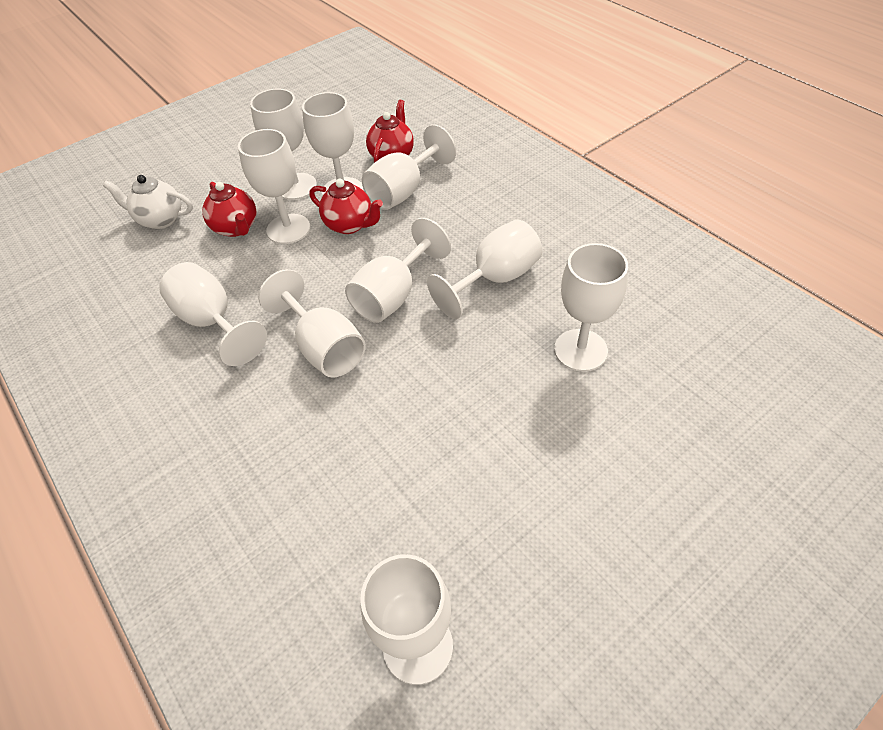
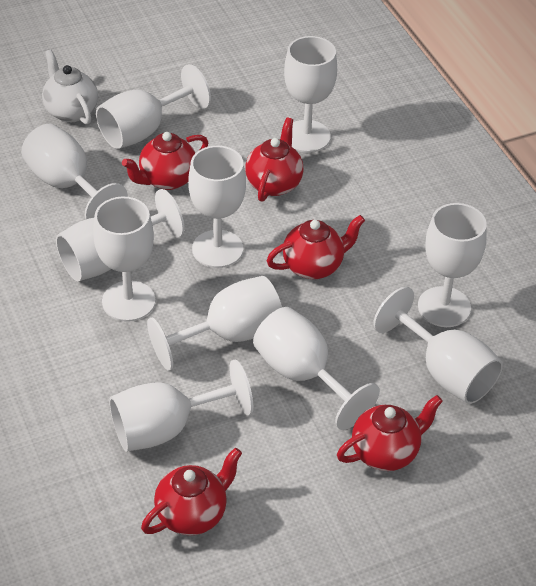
red teapot: [202,182,256,237] [310,179,383,234] [366,100,414,163] = 3 -> [122,132,208,190] [141,448,242,536] [245,118,304,202] [267,215,365,279] [337,395,443,471] = 5
white goblet: [159,262,267,366] [238,129,310,244] [250,89,317,200] [258,269,366,378] [302,92,363,196] [345,218,451,323] [360,554,453,685] [362,125,456,210] [427,220,543,319] [554,243,628,372] = 10 -> [21,124,128,219] [56,189,184,281] [93,196,155,322] [96,64,211,149] [109,359,253,452] [147,276,282,371] [188,146,246,268] [253,307,380,430] [284,36,337,153] [373,287,503,404] [418,203,487,327] = 11

